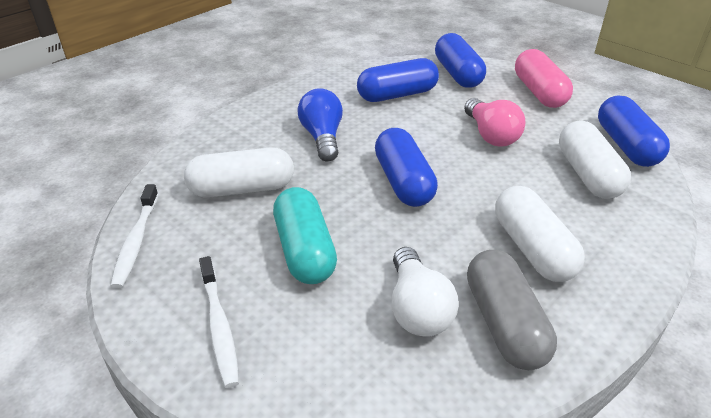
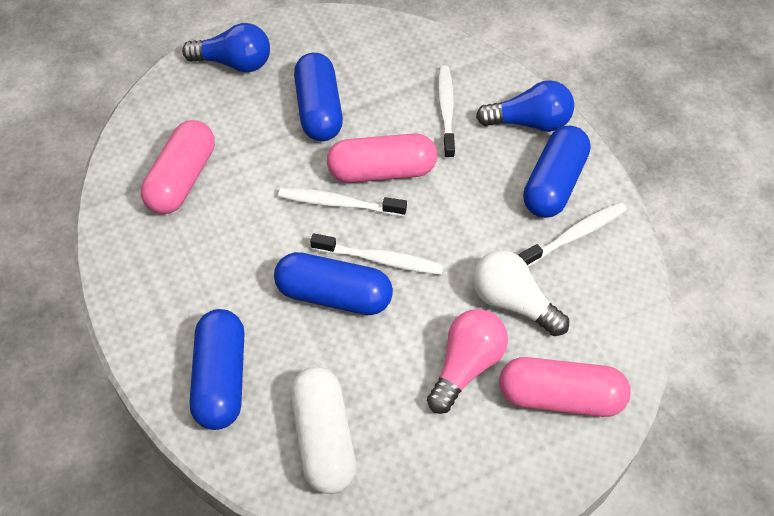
blue light bulb: [297,88,343,161] = 1 -> [182,23,270,72] [476,80,574,132] = 2
grey capsule: [467,250,557,370] = 1 -> none = 0
pink capsule: [515,49,573,108] = 1 -> [141,120,215,214] [327,133,437,183] [499,357,631,417] = 3
turquoise capsule: [273,187,337,284] = 1 -> none = 0
white capsule: [184,147,294,198] [495,186,585,282] [559,121,631,199] = 3 -> [291,367,356,494] = 1
white toothbrush: [110,184,159,289] [199,256,239,388] = 2 -> [278,188,407,216] [310,233,444,275] [438,65,455,160] [518,202,627,267] = 4

